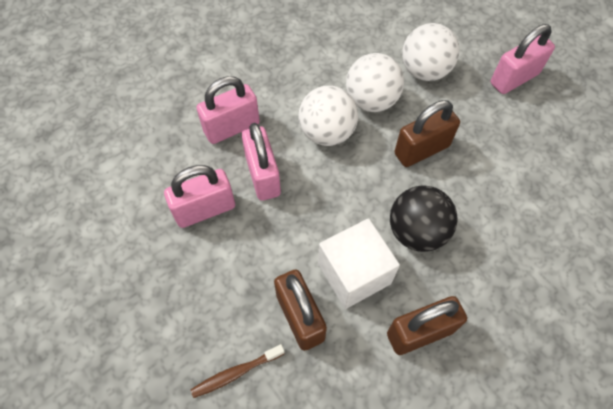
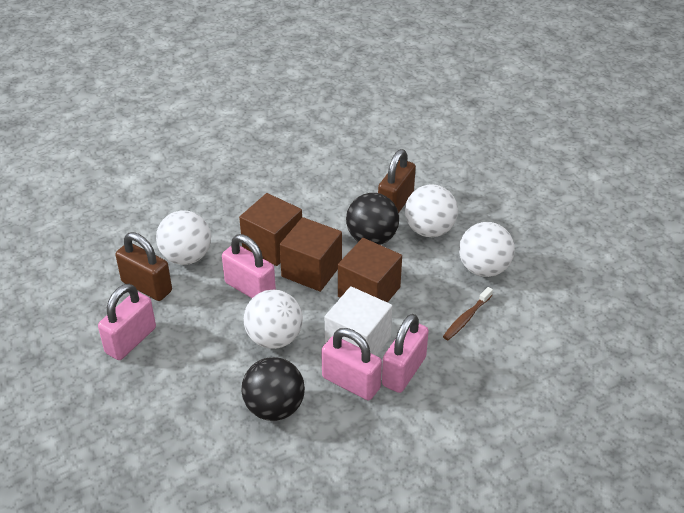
black ball: [390,186,458,252] = 1 -> [242,357,305,421] [346,193,399,245] = 2
brown cube: none = 0 -> [239,193,302,266] [280,217,342,292] [338,238,402,303] = 3
brown padlock: [274,269,327,351] [387,296,467,355] [394,100,460,167] = 3 -> [115,232,172,301] [378,149,416,213] = 2
white ball: [298,86,358,146] [346,53,404,112] [402,23,459,81] = 3 -> [156,210,211,265] [244,290,303,349] [405,184,458,237] [459,222,515,277] = 4

